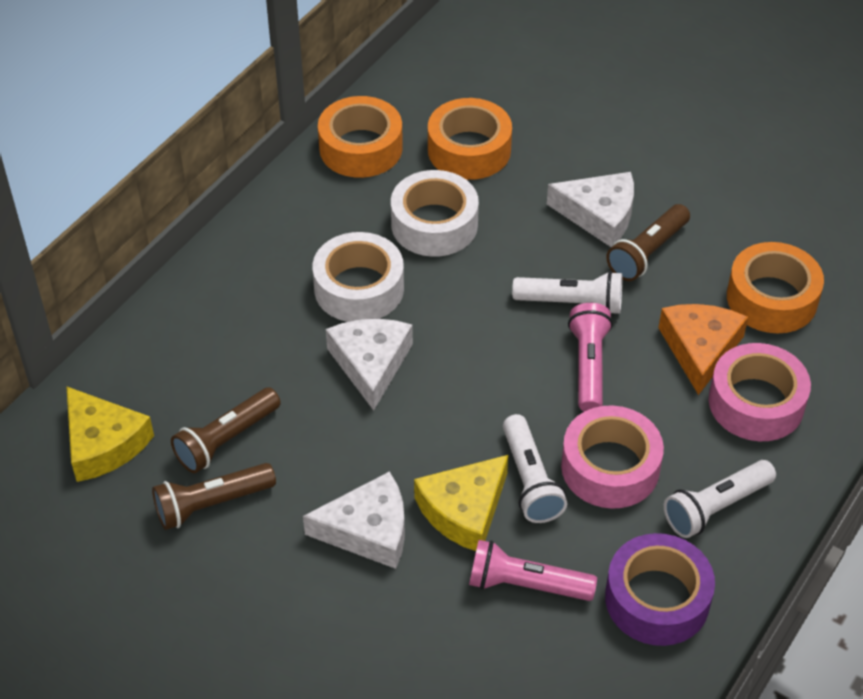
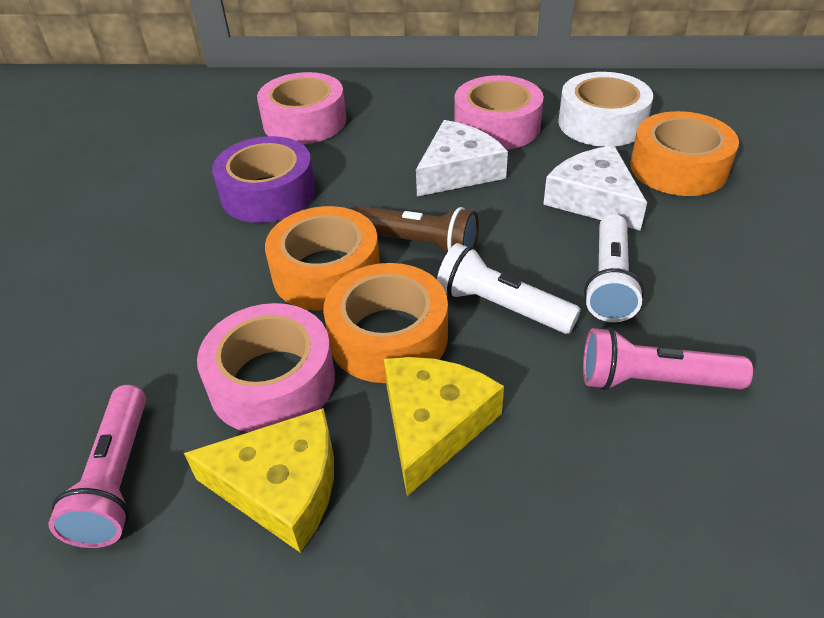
brown flashlight: [152,463,276,530] [171,387,281,473] [606,204,690,281] = 3 -> [354,206,479,253] = 1
orange cheese: [659,304,748,395] = 1 -> none = 0
pink tape: [561,405,664,509] [709,343,811,441] = 2 -> [197,303,335,432] [257,72,346,144] [454,75,544,150] = 3
white cheese: [303,471,405,569] [326,319,413,411] [547,172,634,247] = 3 -> [416,120,508,197] [543,146,647,231] = 2
white flashlight: [503,414,567,523] [512,271,622,314] [664,460,776,538] = 3 -> [437,243,581,334] [584,214,644,322] = 2
white tape: [313,232,404,322] [391,170,479,257] = 2 -> [558,72,653,147] = 1

